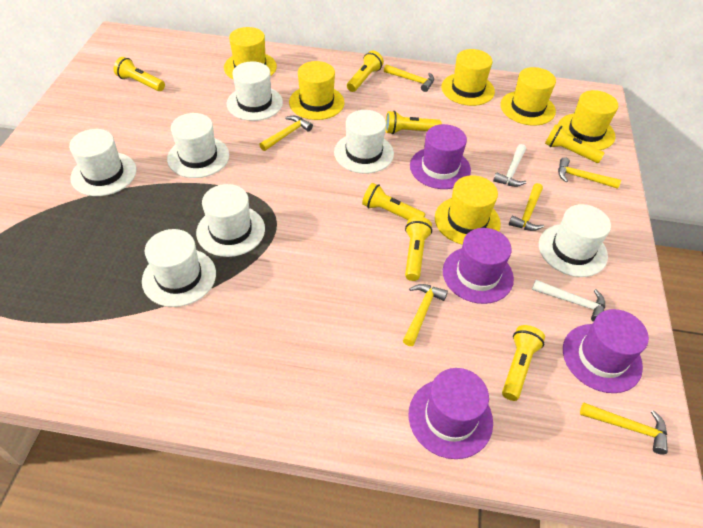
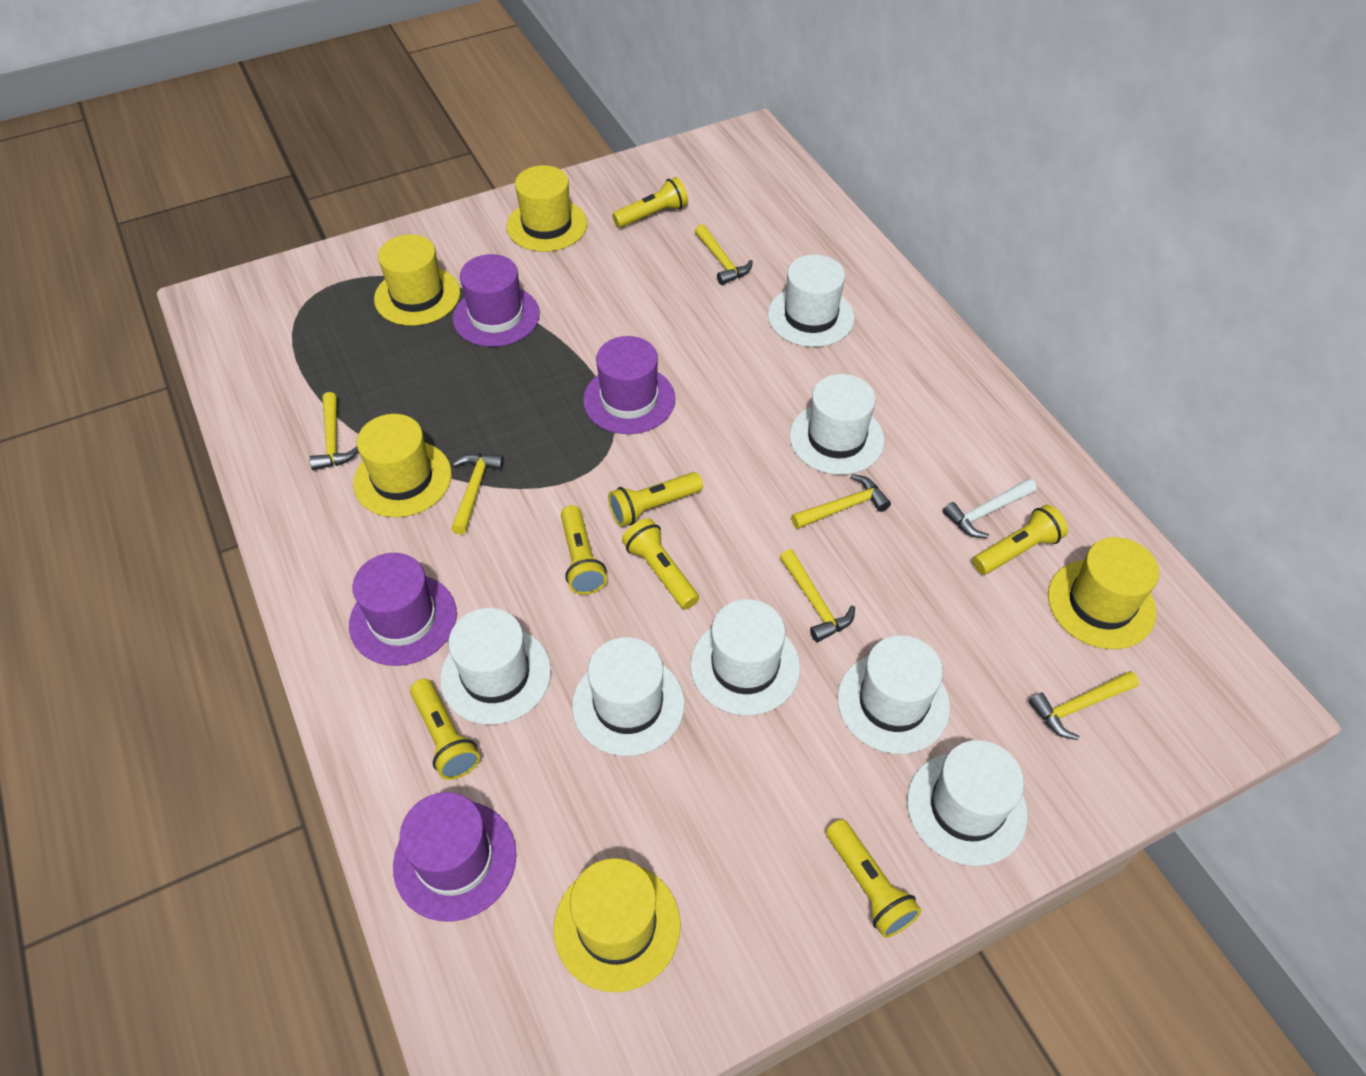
white hammer: [493,144,527,187] [532,280,605,322] = 2 -> [943,478,1037,538] = 1
yellow hat: [224,27,277,79] [289,61,345,120] [435,175,501,245] [441,49,495,106] [500,67,556,126] [558,90,618,150] = 6 -> [353,414,452,517] [374,234,460,326] [506,165,587,252] [553,858,681,992] [1048,537,1159,649] = 5

